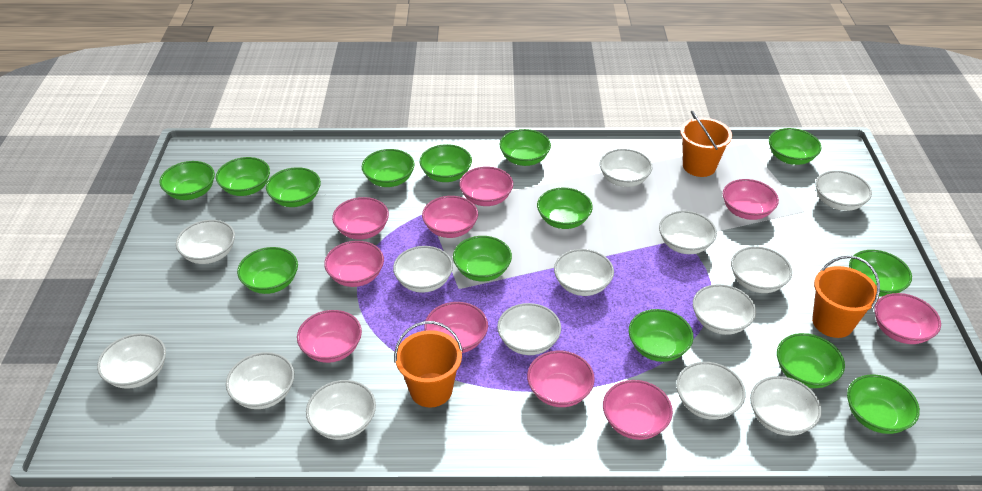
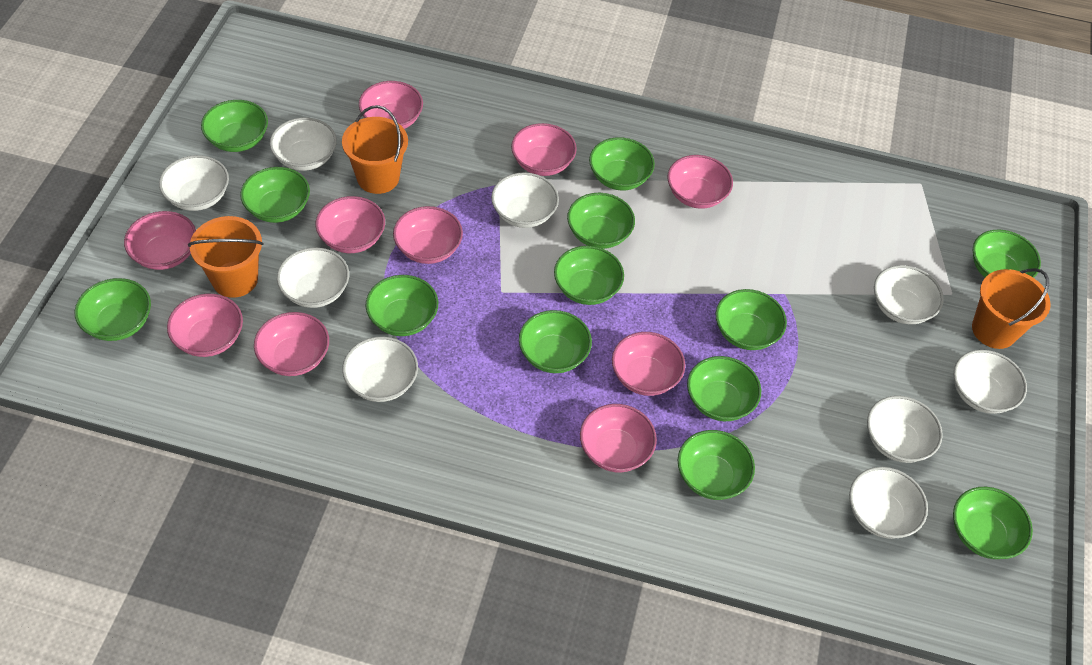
green bowl: [159,161,215,200] [216,157,270,196] [237,247,298,294] [266,167,321,207] [362,149,415,187] [420,144,472,182] [453,236,512,281] [499,129,551,166] [537,187,593,229] [629,309,693,362] [769,128,821,165] [777,333,845,388] [847,374,920,434] [849,250,912,297] = 14 -> [74,278,151,341] [201,100,268,152] [240,167,310,223] [366,275,438,336] [519,310,592,373] [554,246,624,305] [567,193,635,249] [589,137,655,190] [678,430,755,500] [687,356,761,421] [715,289,787,350] [953,487,1033,559] [972,229,1041,278] = 13
white bowl: [97,333,166,389] [176,220,235,264] [226,352,294,409] [306,380,376,440] [393,246,453,293] [497,303,561,355] [554,249,614,296] [599,149,653,187] [659,211,717,254] [676,362,745,420] [693,284,756,335] [731,247,792,293] [750,376,822,436] [815,171,872,211] = 14 -> [159,155,229,211] [270,118,337,171] [277,248,349,308] [342,337,418,402] [491,172,559,228] [849,467,928,539] [867,396,943,463] [874,265,944,324] [954,350,1027,414] = 9

